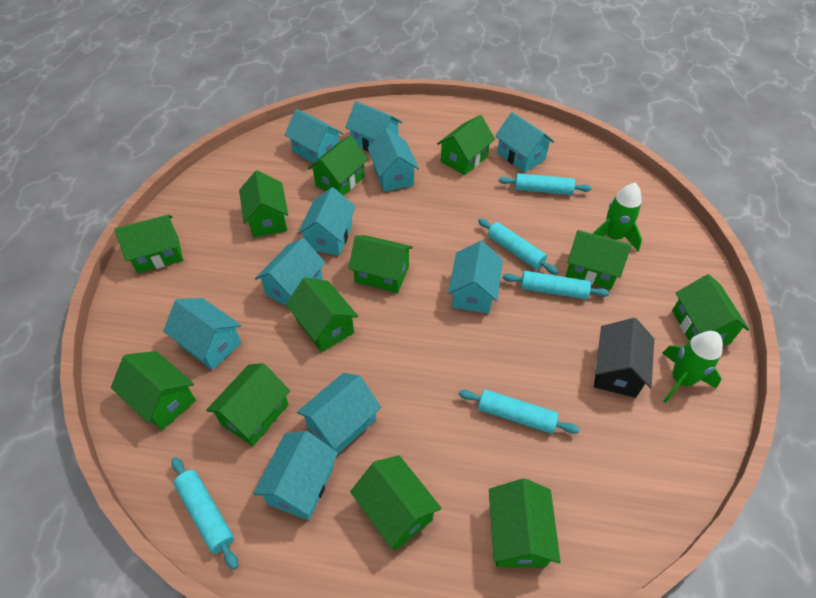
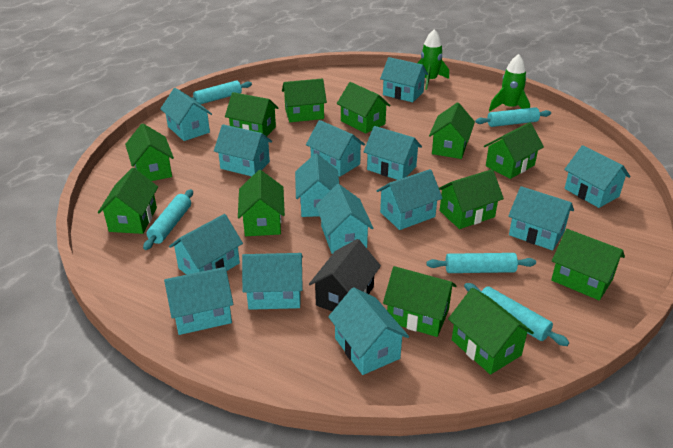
turquoise house: [163,298,241,370] [253,431,338,520] [255,238,326,306] [285,109,343,163] [297,373,381,455] [298,187,356,256] [345,101,402,152] [368,128,419,192] [448,241,503,314] [495,112,554,172] = 10 -> [160,88,212,141] [164,267,233,335] [169,214,243,275] [214,124,272,176] [242,253,303,310] [295,153,339,217] [306,120,365,177] [316,184,374,254] [328,287,409,375] [364,126,422,180] [377,169,443,230] [380,57,428,102] [508,186,574,251] [564,145,630,208] = 14

